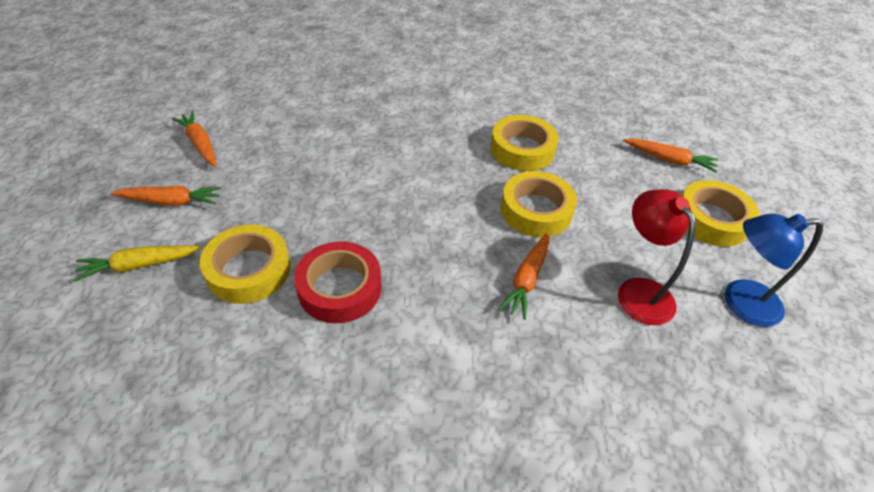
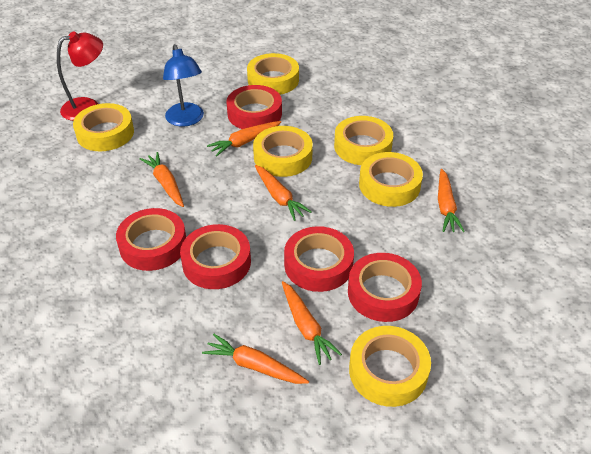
orange carrot: [111,186,222,206] [172,111,217,167] [498,232,550,320] [623,138,719,173] = 4 -> [140,152,184,207] [202,334,309,384] [207,121,281,156] [255,165,312,221] [282,281,342,365] [438,169,465,232] = 6
red tape: [294,242,382,323] = 1 -> [116,208,186,271] [180,224,251,289] [226,85,282,129] [284,226,354,292] [348,253,422,322] = 5
yellow carrot: [73,245,202,282] = 1 -> none = 0
yellow tape: [200,225,291,304] [491,115,559,171] [501,171,577,237] [682,180,760,247] = 4 -> [73,103,134,151] [247,53,299,95] [253,126,313,177] [334,116,393,165] [349,326,431,407] [359,152,423,207] = 6

